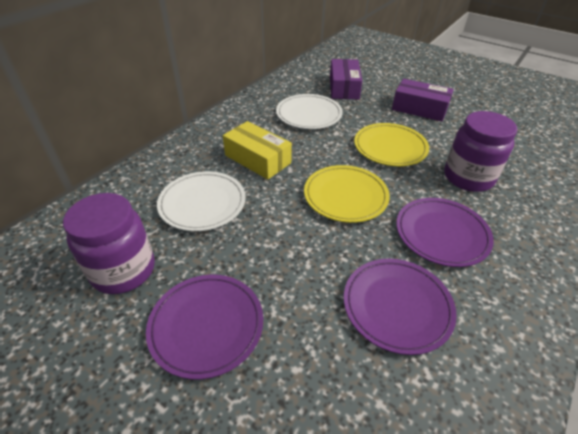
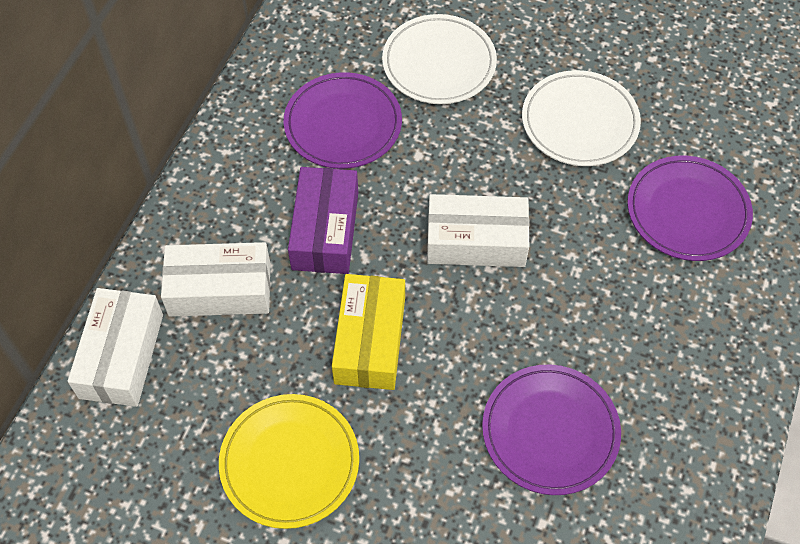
purple box: [330,59,362,99] [392,79,454,122] = 2 -> [288,167,358,274] = 1
purple jar: [63,193,155,294] [444,111,518,192] = 2 -> none = 0
white box: none = 0 -> [68,288,163,407] [161,242,270,317] [427,194,529,267] = 3
yellow plate: [304,165,390,223] [354,123,429,166] = 2 -> [219,394,359,529] = 1

